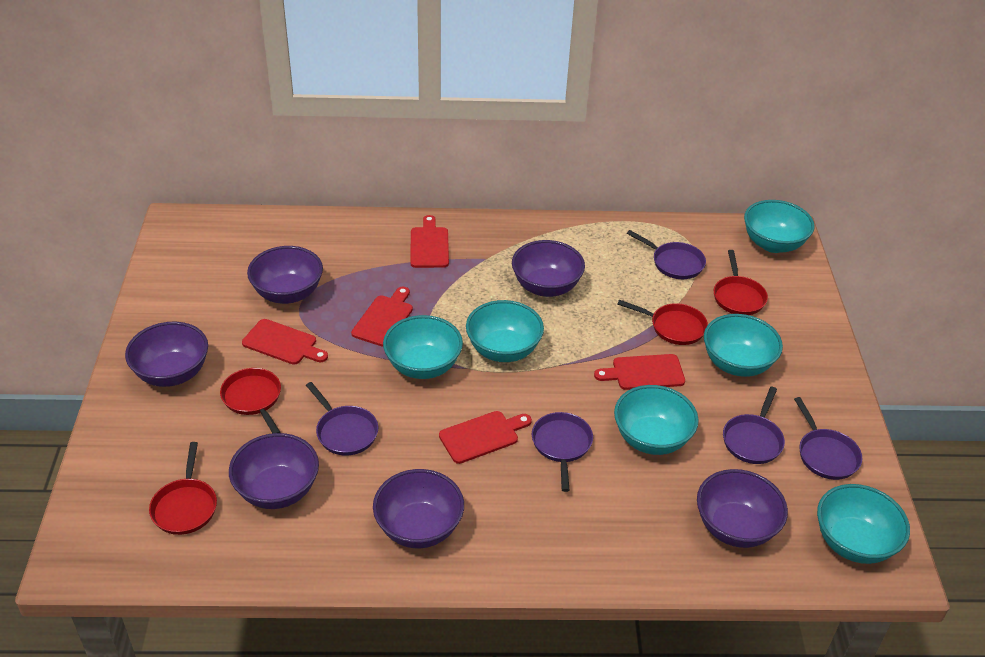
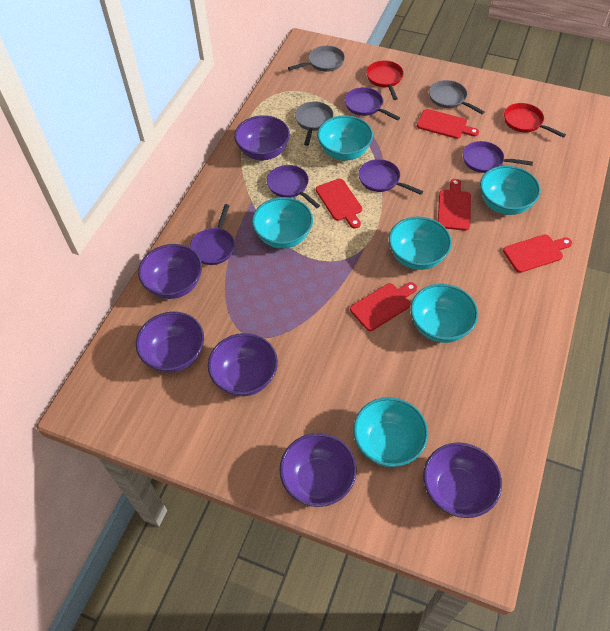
grey pan: none = 0 -> [288,46,345,72] [295,102,334,146] [429,80,485,114] = 3
red pan: [149,442,217,535] [220,368,281,433] [617,300,708,345] [714,250,768,315] = 4 -> [366,61,404,100] [504,103,566,138] = 2

